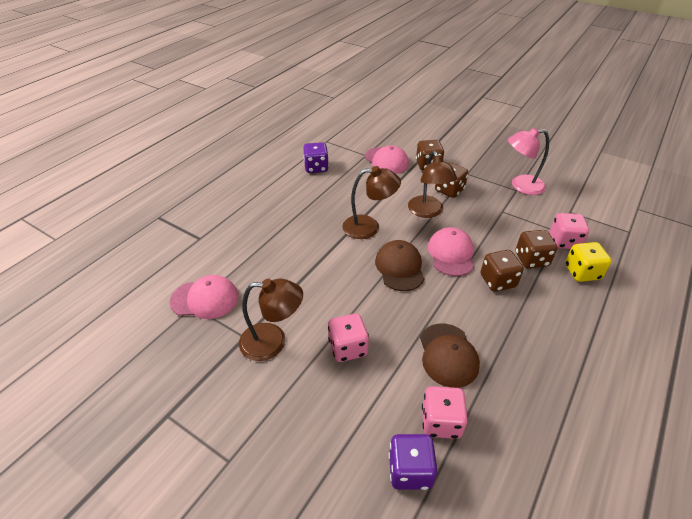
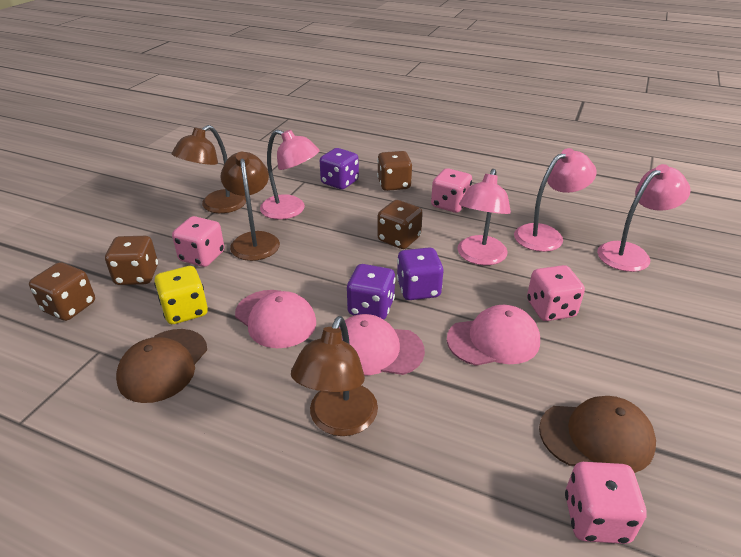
pink dice: [328,314,369,362] [422,386,468,439] [550,213,589,249] = 3 -> [172,216,224,267] [431,168,472,213] [527,265,585,321] [565,462,647,544] = 4
pink lamp: [508,128,549,195] = 1 -> [260,130,320,219] [457,169,511,265] [514,148,596,252] [597,164,691,272] = 4
purple dice: [303,142,329,173] [389,434,437,490] = 2 -> [320,148,359,189] [347,264,396,320] [397,247,443,300] = 3

